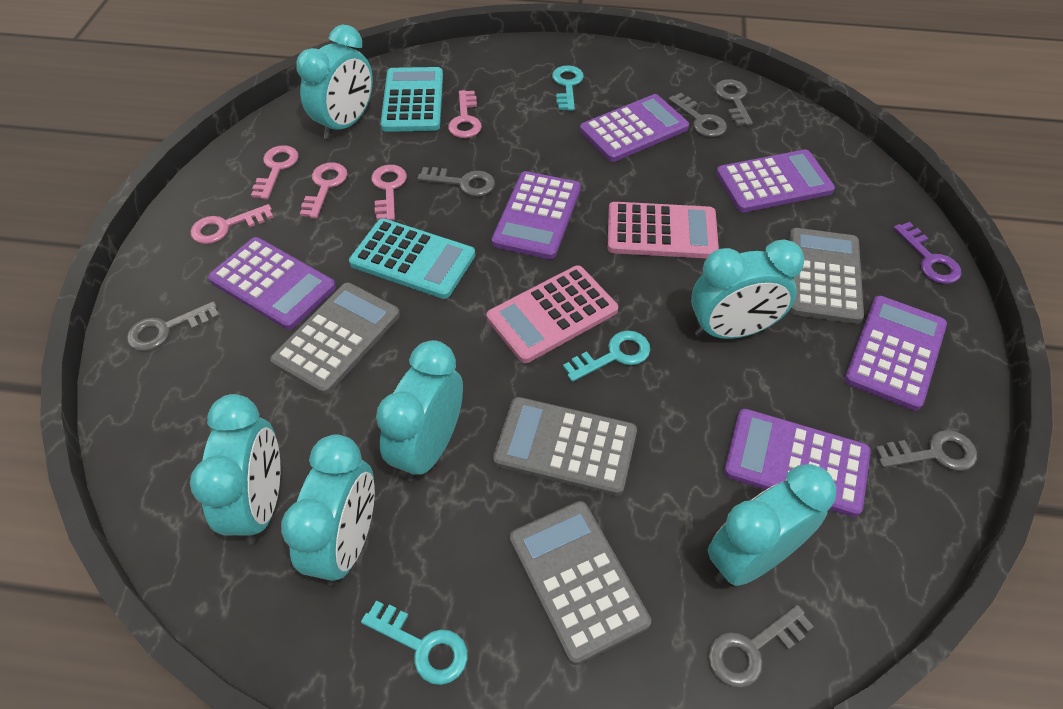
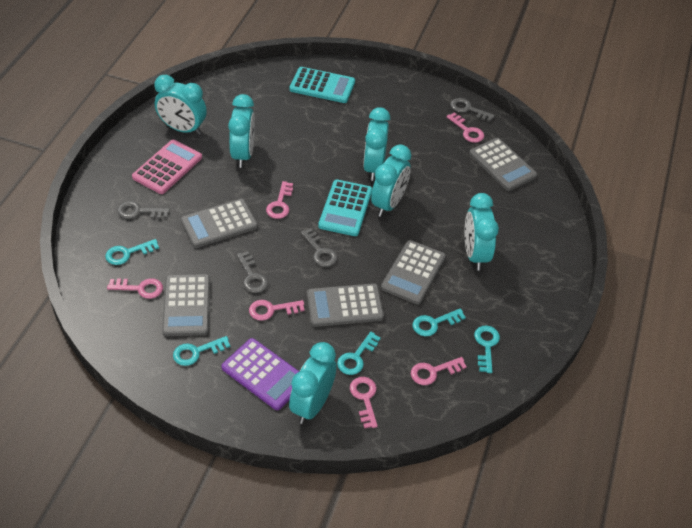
grey calculator: [270,283,400,395] [493,397,637,496] [510,501,651,665] [789,228,864,324] = 4 -> [162,274,210,336] [181,199,258,248] [307,283,384,327] [381,240,446,305] [469,138,537,191] = 5
grey key: [127,301,220,351] [417,167,495,196] [668,93,727,137] [708,605,814,688] [715,79,753,126] [875,430,977,471] = 6 -> [117,201,170,219] [237,251,268,293] [301,228,338,267] [451,98,495,122] = 4
pink calculator: [486,265,618,363] [608,202,719,258] = 2 -> [132,140,202,194] = 1
pink key: [190,204,274,244] [251,145,299,200] [300,162,347,218] [371,165,407,221] [448,90,482,138] = 5 -> [107,278,163,299] [249,300,305,321] [266,181,293,219] [350,377,378,429] [411,357,467,385] [446,112,484,143] = 6
purple calculator: [208,237,336,330] [492,171,581,259] [580,94,689,162] [716,149,835,212] [724,409,871,517] [844,296,947,411] = 6 -> [222,338,299,410] = 1
purple key: [894,222,961,284] = 1 -> none = 0
turquoise key: [361,600,468,685] [552,65,584,111] [563,331,650,382] = 3 -> [105,239,159,265] [173,336,230,366] [337,332,381,375] [413,308,466,336] [474,325,500,373] = 5

